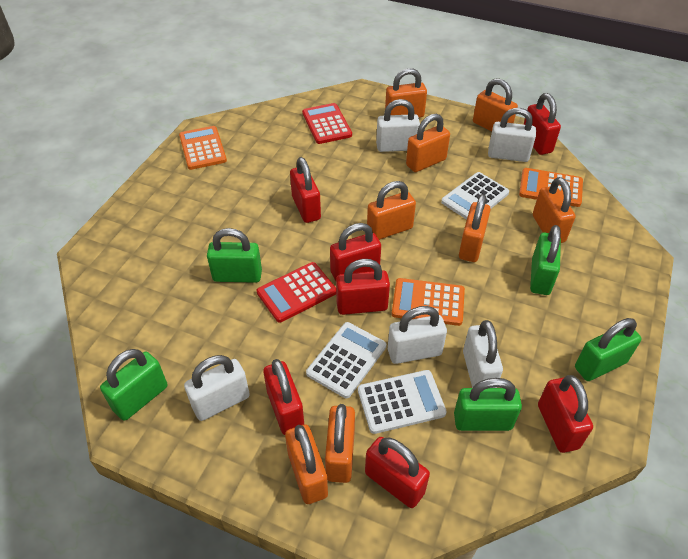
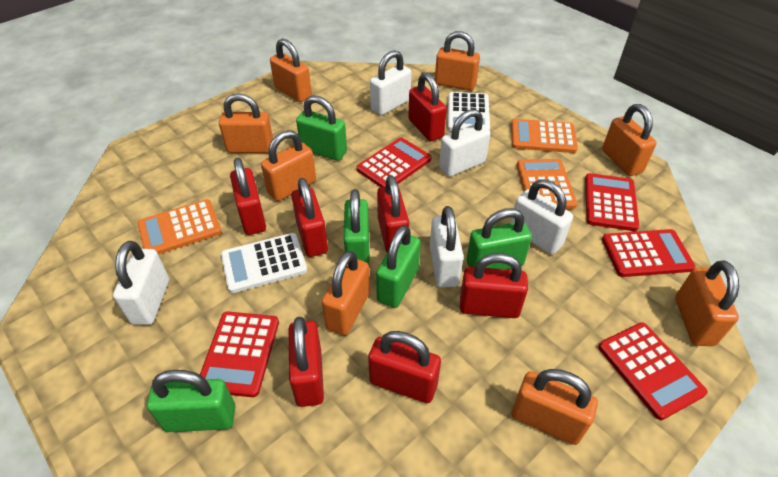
red calculator: [257,262,336,323] [302,103,352,144] = 2 -> [200,312,279,397] [356,137,432,187] [585,173,639,231] [598,322,708,420] [602,229,696,277] = 5
white calculator: [306,322,386,398] [358,370,447,434] [441,172,509,220] = 3 -> [221,233,307,293] [448,92,490,131] = 2

